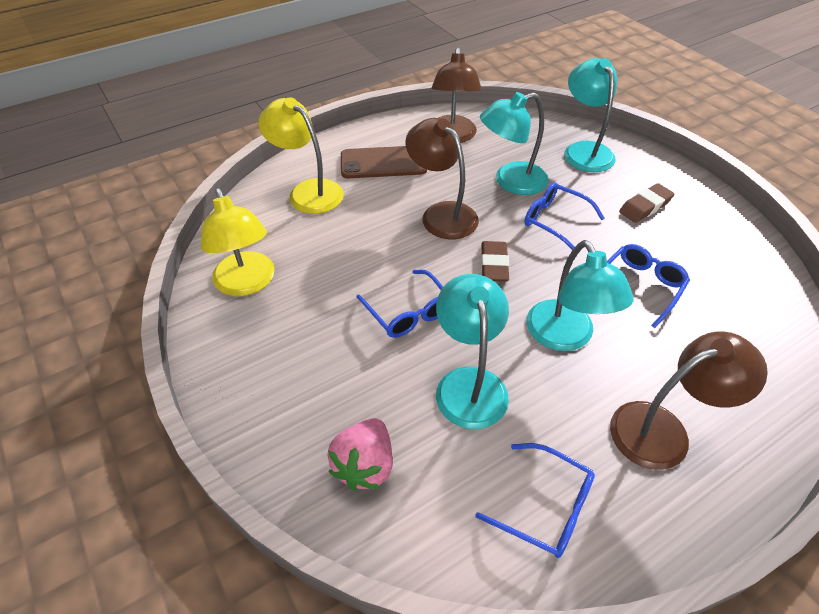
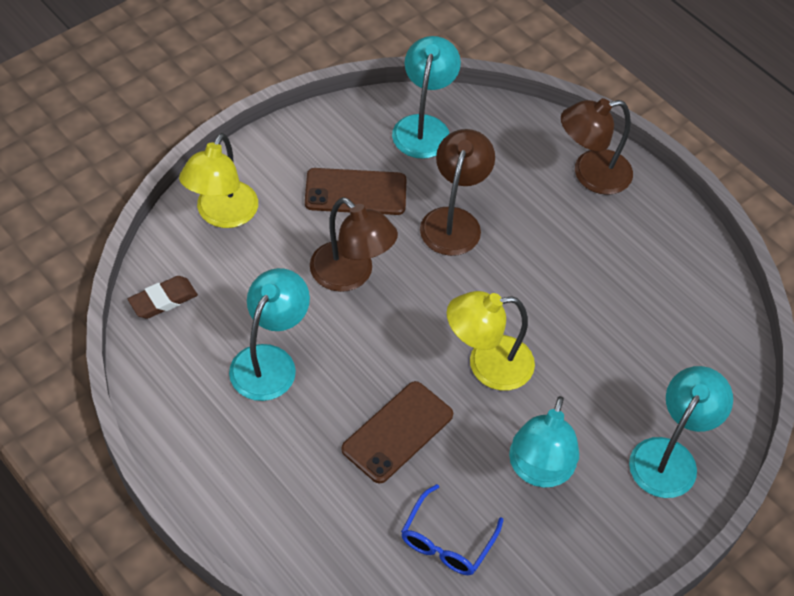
blue glasses: [357,269,443,338] [475,443,595,558] [524,182,605,250] [607,244,690,328] = 4 -> [401,484,503,575] = 1
brown eraser: [481,241,509,282] [619,183,674,223] = 2 -> [128,276,198,319] = 1
brown phone: [341,146,427,178] = 1 -> [305,168,406,215] [341,381,453,483] = 2
pink strawberry: [327,418,393,490] = 1 -> none = 0

